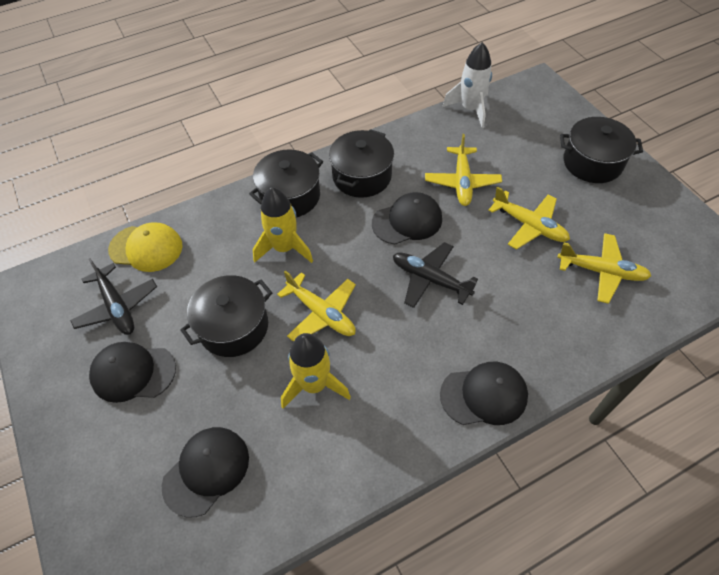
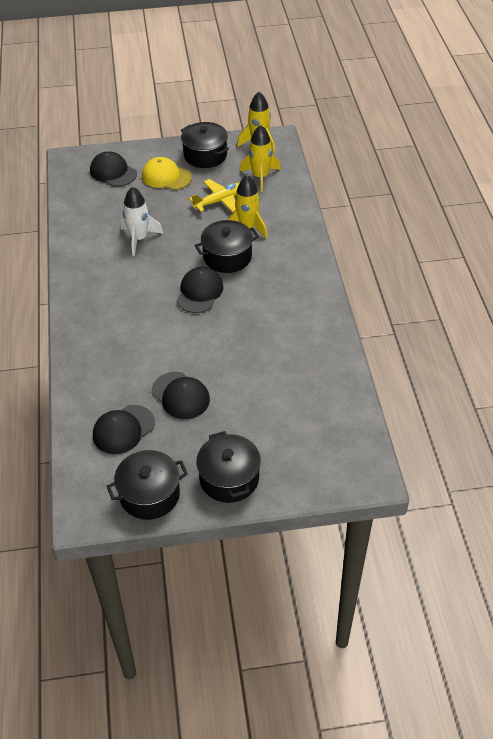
black plane: [70,258,157,335] [393,242,478,308] = 2 -> none = 0
yellow plane: [277,270,356,342] [425,134,502,206] [488,187,570,250] [557,233,651,304] = 4 -> [189,179,239,212] = 1
yellow rocket: [253,187,313,263] [281,333,351,409] = 2 -> [228,175,267,238] [237,92,275,154] [240,125,281,192] = 3

